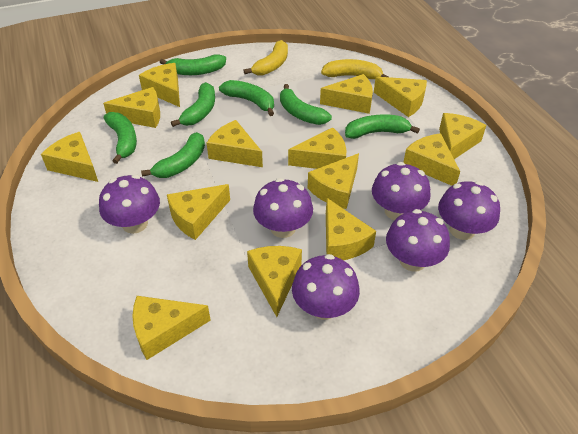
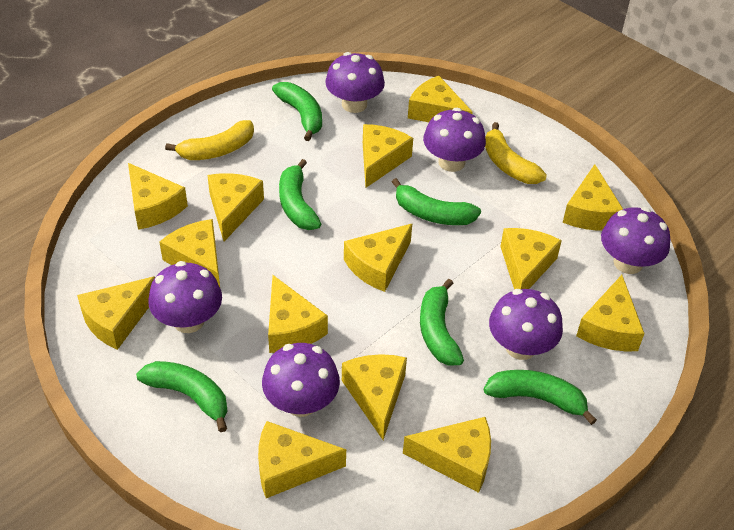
green banana: [104,112,137,164] [141,132,205,178] [160,54,226,75] [171,82,215,127] [219,80,274,116] [280,84,332,125] [345,114,420,139] = 7 -> [136,361,228,432] [272,82,322,141] [279,159,321,230] [392,178,481,225] [420,279,464,366] [484,370,597,425] = 6

